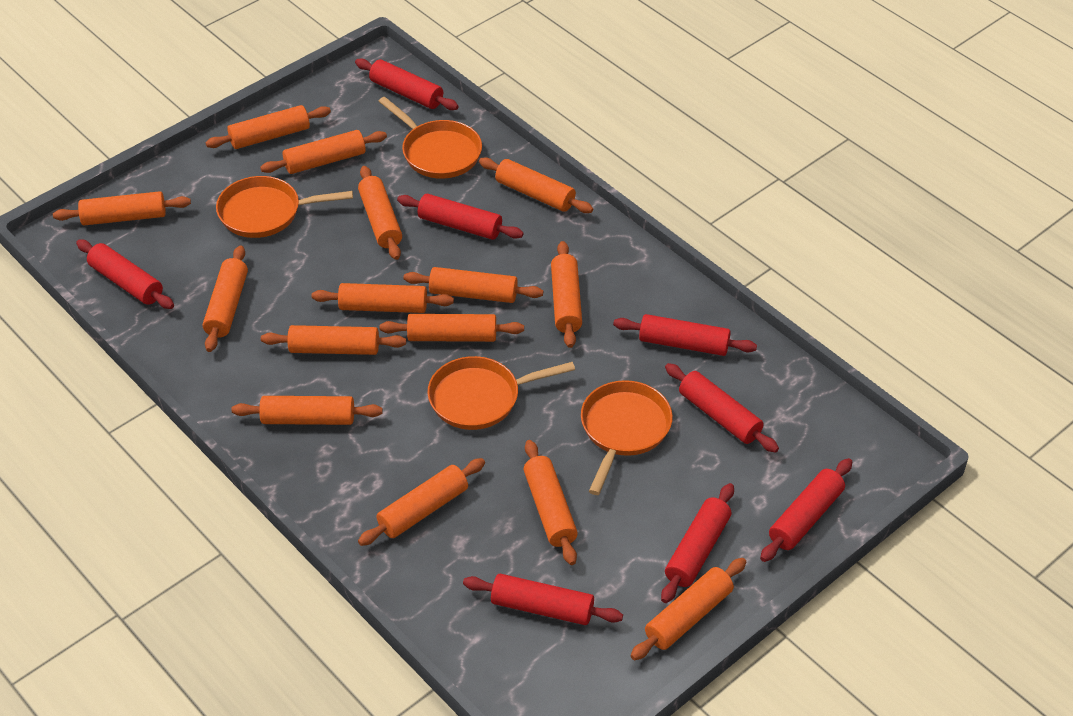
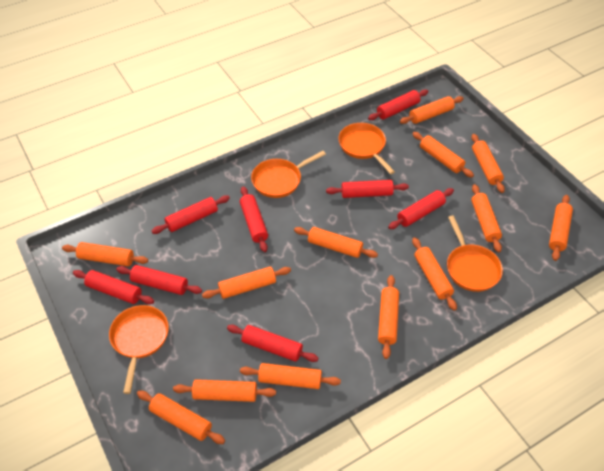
orange rolling pin: [53,191,191,225] [203,245,248,352] [205,105,331,149] [231,396,383,425] [260,130,387,174] [261,325,406,355] [312,283,454,313] [358,166,402,260] [358,458,485,546] [380,314,524,342] [404,267,543,303] [479,158,593,213] [523,440,578,565] [551,241,582,348] [631,558,746,660] = 15 -> [62,242,148,266] [137,391,225,444] [173,379,276,402] [202,266,291,299] [240,363,341,389] [294,227,378,258] [378,275,399,359] [400,96,464,124] [412,132,474,178] [412,237,457,311] [471,134,505,193] [471,184,502,252] [549,195,573,261] = 13

